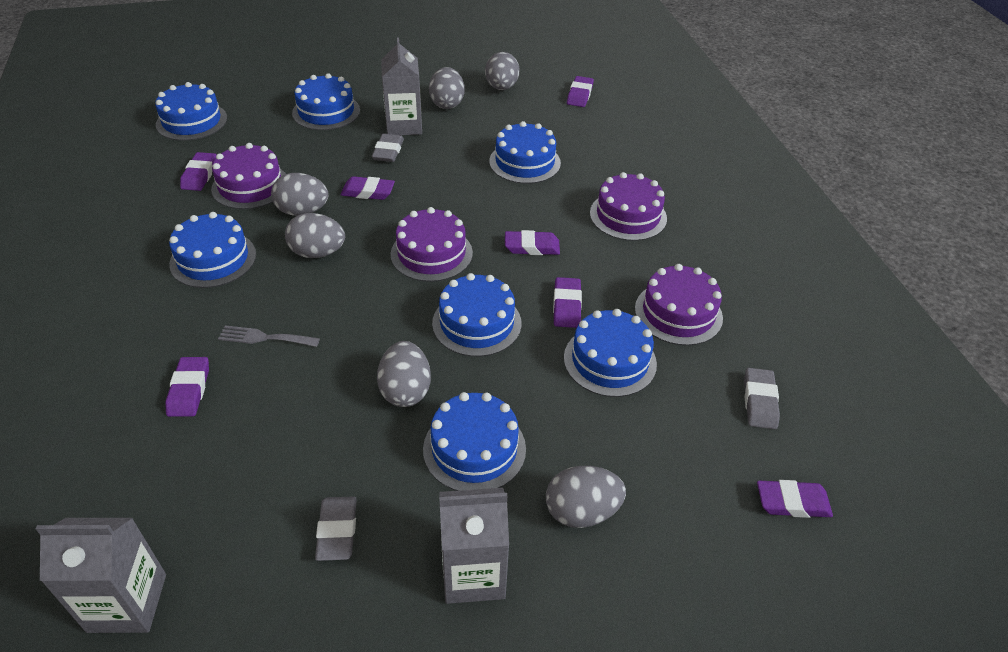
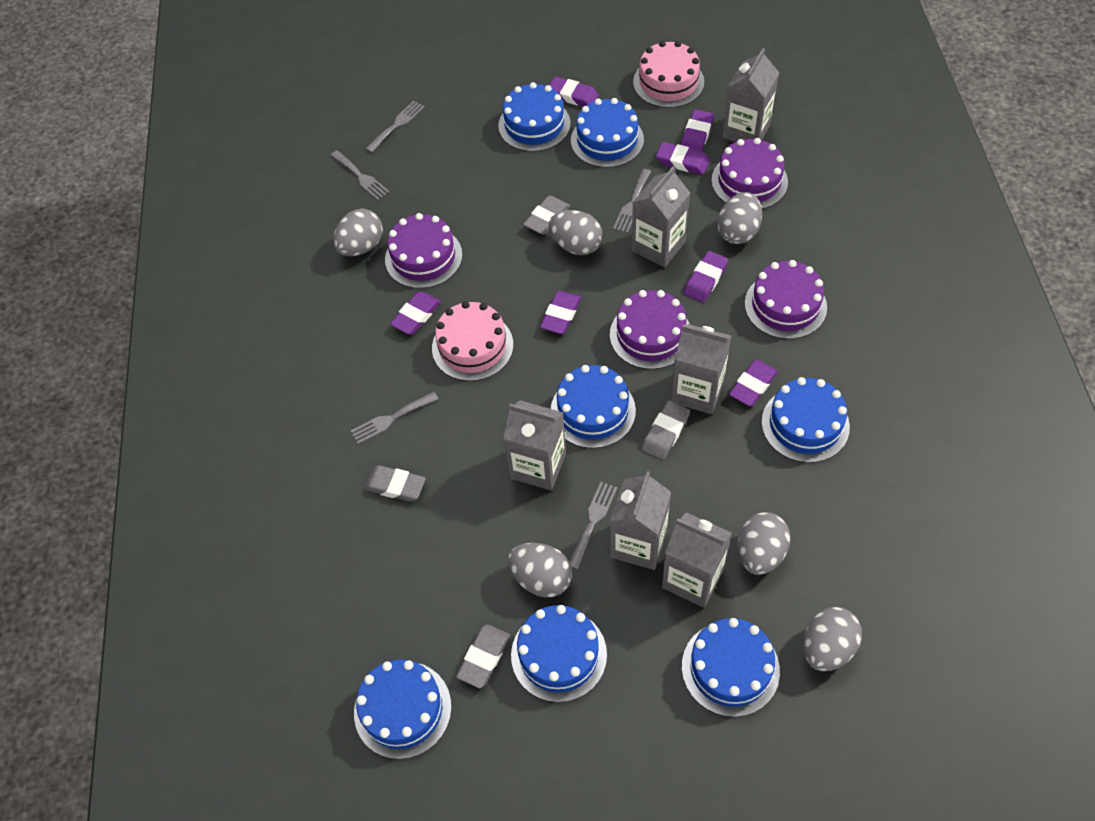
grey carton: [36,518,166,633] [381,38,422,135] [439,488,509,604] = 3 -> [503,400,566,491] [610,471,671,570] [632,167,690,267] [662,512,732,608] [671,324,731,414] [722,48,779,142] = 6
grey eraser: [315,496,357,561] [372,134,404,162] [744,368,780,429] = 3 -> [364,465,426,502] [456,624,510,688] [523,196,570,235] [642,401,690,460] = 4
grey fork: [218,325,320,347] = 1 -> [331,150,389,200] [351,392,438,444] [366,101,425,153] [569,482,617,569] [613,169,651,233] = 5
pink cake: none = 0 -> [432,301,513,381] [633,41,704,108] = 2

